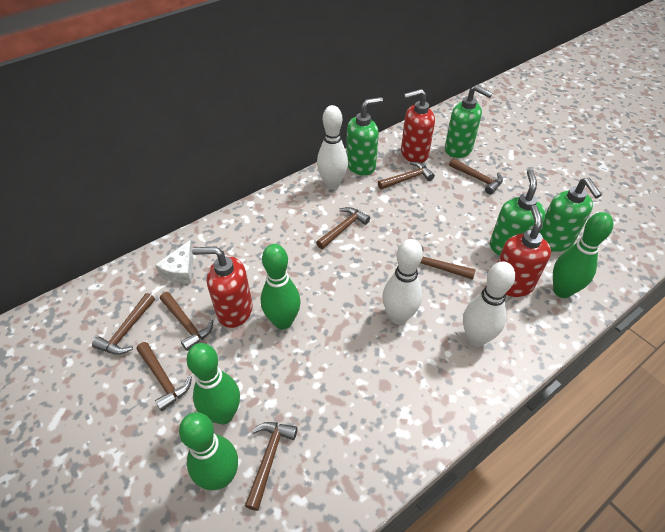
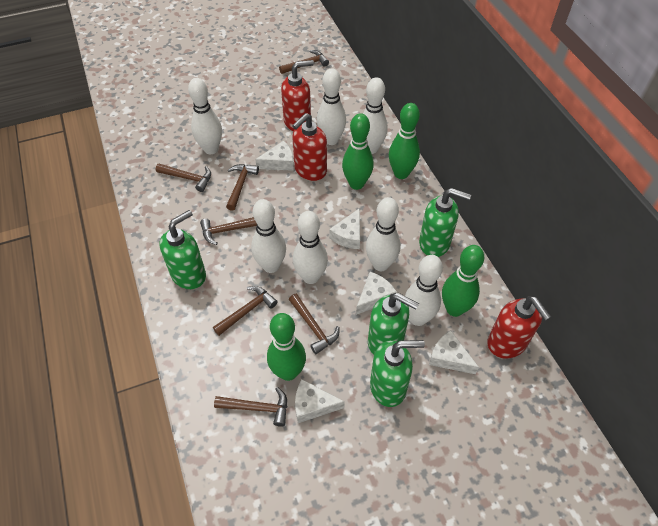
brown hammer: [92,293,155,354] [137,342,192,411] [160,292,213,351] [245,422,298,511] [316,207,370,249] [378,162,435,190] [417,246,476,280] [449,158,503,194] = 8 -> [156,164,211,192] [200,217,257,245] [213,286,278,336] [214,387,287,427] [226,164,259,211] [279,50,329,74] [289,294,340,354] = 7
white bowling pin: [317,105,348,189] [382,239,423,325] [463,261,515,347] = 3 -> [188,78,222,154] [251,199,286,273] [293,211,328,284] [317,68,346,145] [363,77,388,154] [366,197,401,271] [405,255,443,326] = 7
white cheese: [155,240,193,284] = 1 -> [255,141,294,171] [295,379,345,423] [329,208,360,249] [356,272,397,315] [429,330,479,374] = 5

